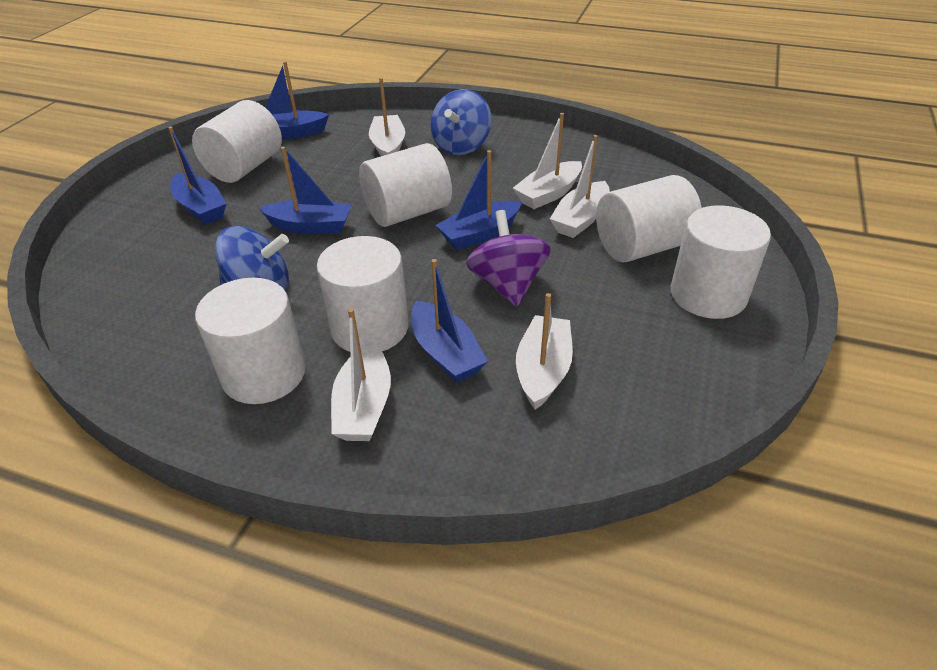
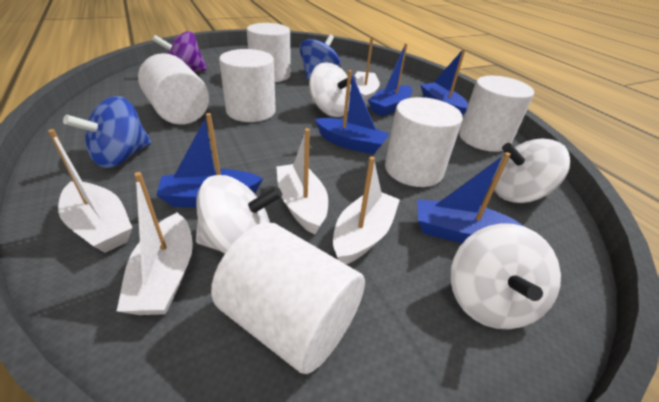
white spinning top: none = 0 -> [196,175,282,254] [309,62,356,117] [451,223,561,329] [492,139,570,203] = 4

